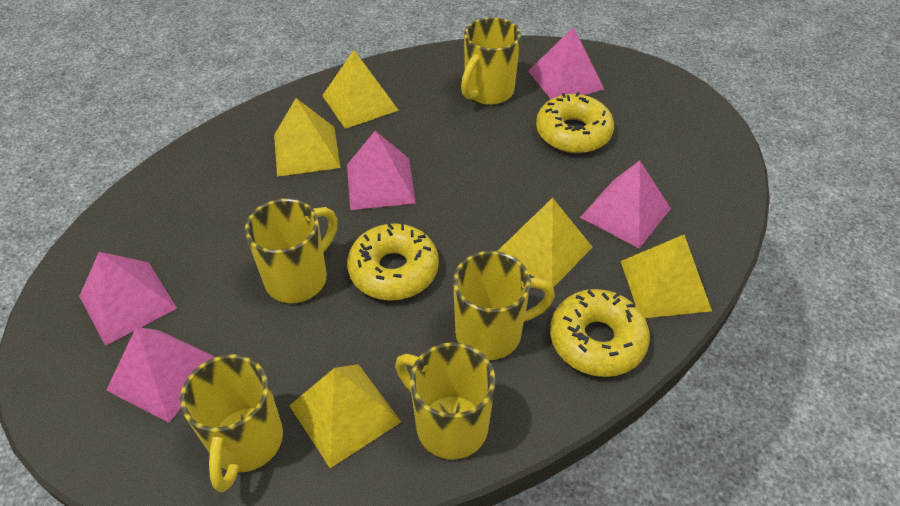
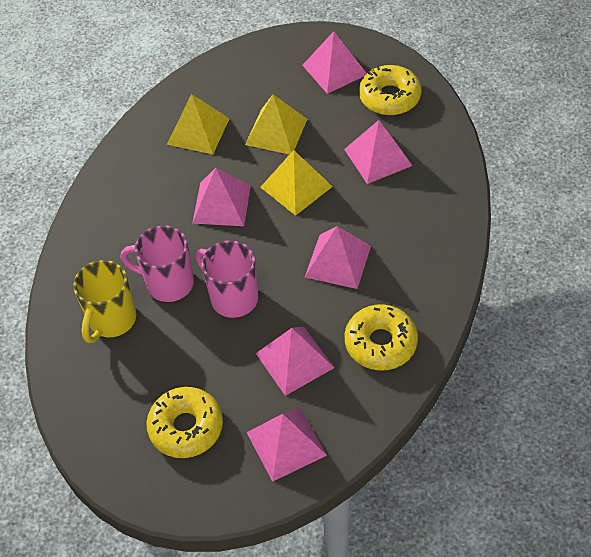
pink mug: none = 0 -> [121,225,194,302] [196,240,258,318] = 2
pink pyramid: [79,252,177,346] [106,327,215,423] [347,131,416,210] [528,27,604,99] [580,161,671,248] = 5 -> [192,168,251,226] [246,407,327,482] [256,327,334,396] [302,31,367,94] [305,226,371,289] [344,120,412,184] = 6
yellow mug: [180,354,283,492] [245,199,338,303] [395,342,496,460] [453,251,555,360] [461,17,521,105] = 5 -> [73,260,136,343] = 1
yellow pyramid: [274,98,341,177] [289,364,401,468] [322,50,399,129] [498,198,593,288] [621,235,712,318] = 5 -> [167,94,230,154] [245,94,307,155] [260,150,333,216] = 3

